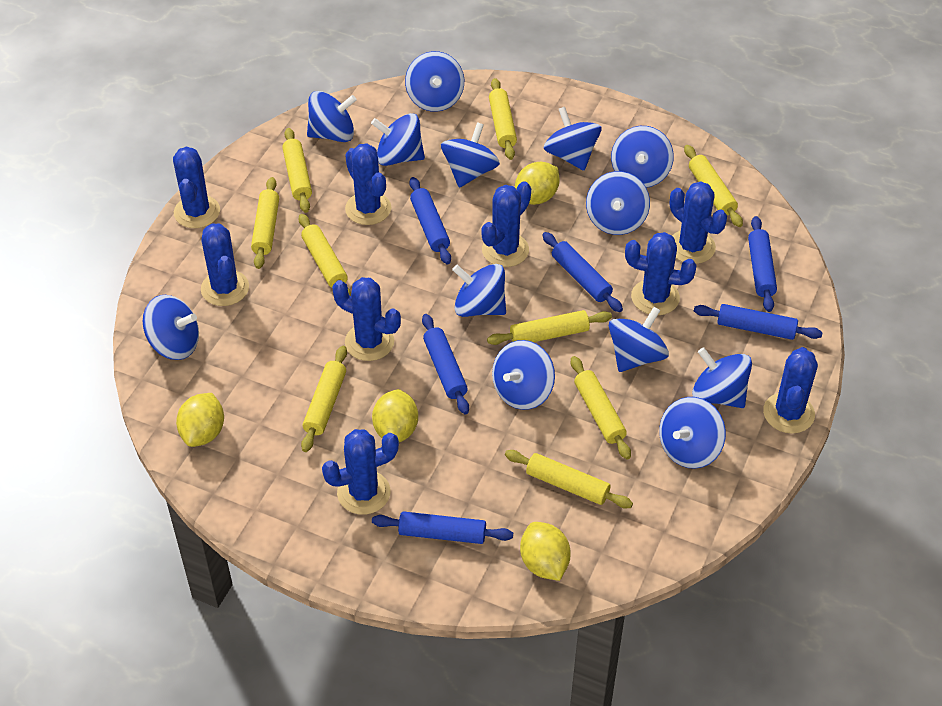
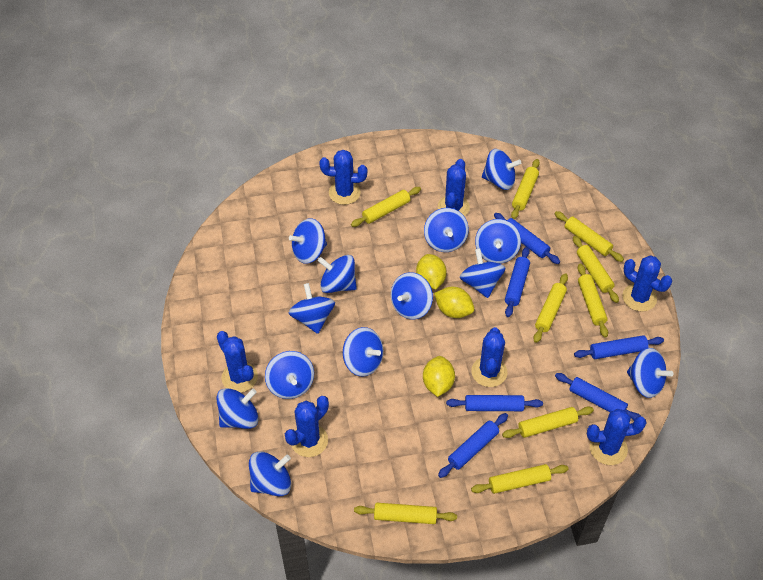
blue cactus: [173,146,220,228] [201,223,249,306] [322,429,399,515] [332,277,401,361] [345,143,392,225] [481,181,531,267] [625,232,697,315] [670,181,727,264] [763,347,818,434] = 9 -> [217,331,258,393] [285,396,329,457] [320,150,367,205] [438,159,470,216] [471,327,507,387] [587,409,647,465] [622,255,672,312] = 7
yellow lemon: [176,393,224,447] [372,389,418,442] [515,162,560,205] [520,522,571,581] = 4 -> [416,254,446,289] [423,356,455,397] [434,287,474,318] = 3

